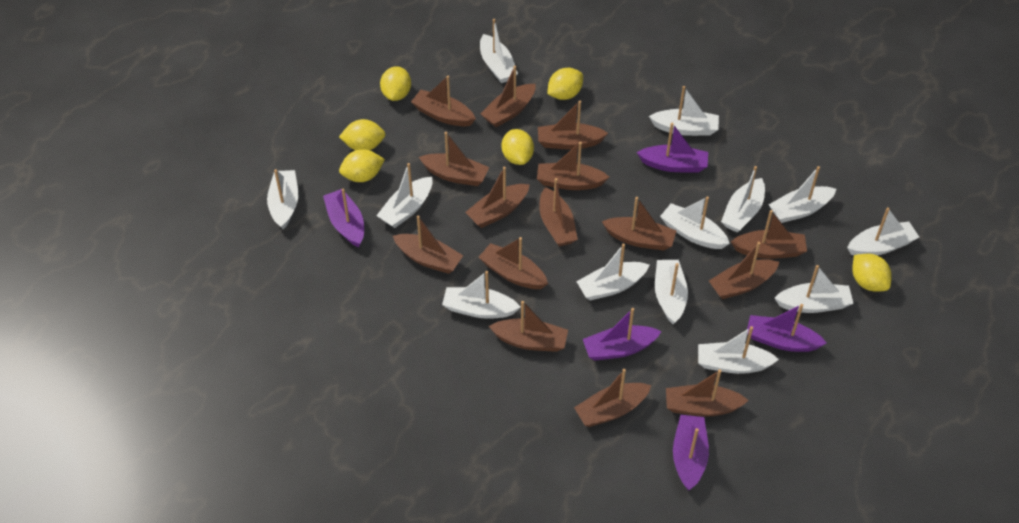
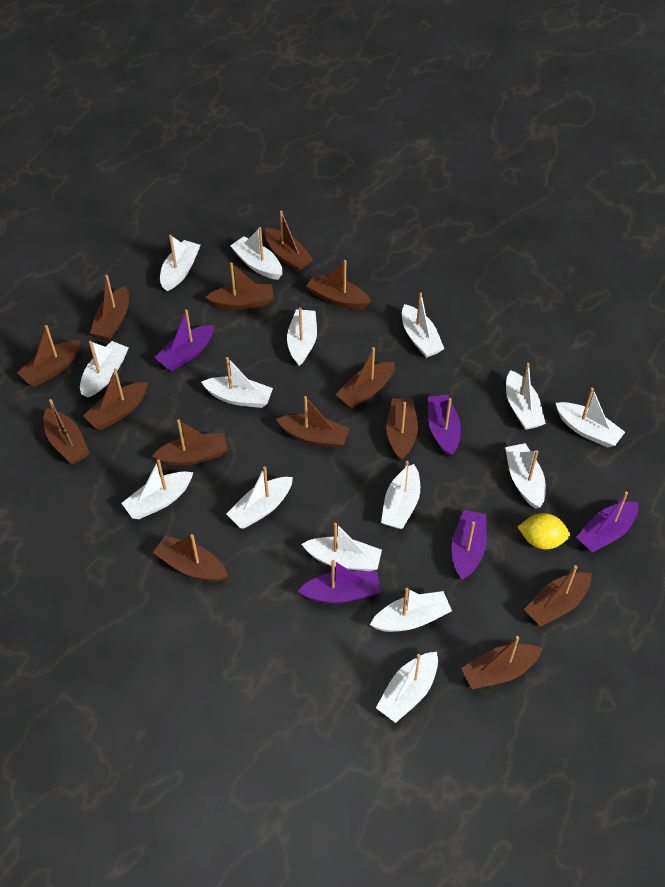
brown boat: [393,215,463,274] [411,76,476,126] [419,132,489,186] [465,167,530,228] [479,237,548,289] [480,66,536,127] [489,301,568,352] [537,142,609,190] [538,101,608,150] [539,178,578,247] [574,369,651,427] [602,197,676,250] [666,369,749,417] [709,242,779,299] [731,210,807,259] = 15 -> [17,325,81,386] [43,399,89,464] [83,368,148,430] [90,275,129,340] [152,420,228,466] [153,534,228,582] [205,262,274,310] [265,211,313,272] [276,396,350,448] [306,260,372,309] [335,347,394,408] [386,398,418,460] [461,636,543,689] [524,565,592,627] = 14
white boat: [267,169,298,230] [376,163,433,228] [442,271,520,319] [480,19,518,83] [576,244,649,300] [649,86,719,136] [655,260,688,324] [660,196,730,249] [698,326,779,374] [721,166,765,233] [769,166,836,223] [775,265,854,313] [847,207,919,255] = 13 -> [80,341,129,398] [121,459,193,519] [160,235,200,291] [201,357,273,408] [226,466,293,528] [230,227,282,280] [287,308,317,366] [302,523,382,571] [370,588,452,632] [376,652,438,723] [381,461,420,529] [402,293,444,358] [505,443,546,509] [506,363,546,430] [556,388,625,448] = 15
yellow lemon: [339,119,385,150] [339,149,385,182] [380,66,411,101] [502,129,534,165] [547,68,583,100] [852,254,892,292] = 6 -> [518,513,570,549] = 1

